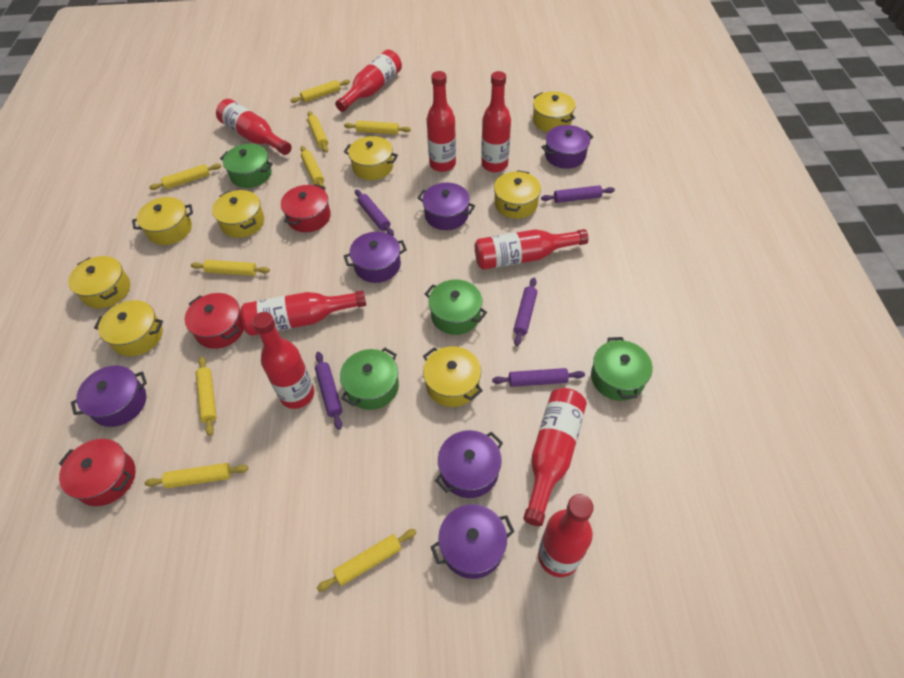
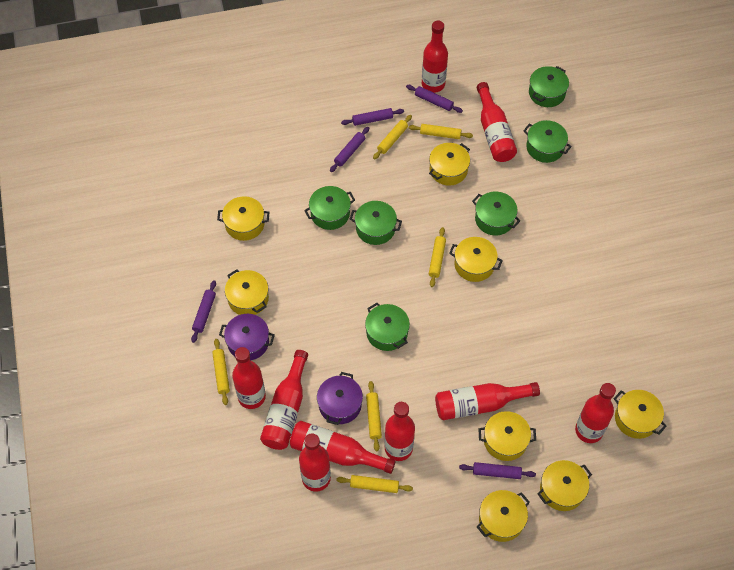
green pot: [220,144,273,188] [340,347,399,410] [425,279,487,335] [591,337,653,401] = 4 -> [304,186,355,230] [350,201,402,245] [365,303,410,351] [472,192,520,236] [524,120,572,163] [529,66,569,107] = 6
purple pot: [71,366,147,427] [344,232,407,283] [418,183,475,230] [431,504,515,579] [435,430,503,498] [541,125,593,169] = 6 -> [219,314,275,360] [317,372,363,425] = 2
red pot: [59,439,135,506] [185,293,244,349] [281,184,331,232] = 3 -> none = 0
yellow rolling pin: [145,463,249,489] [149,163,221,190] [191,260,270,276] [196,357,217,436] [290,79,350,103] [300,146,325,187] [307,111,328,153] [317,529,417,592] [344,121,411,135] = 9 -> [212,339,230,405] [336,475,413,493] [366,381,382,451] [373,115,412,159] [409,124,473,139] [429,227,446,287] = 6

